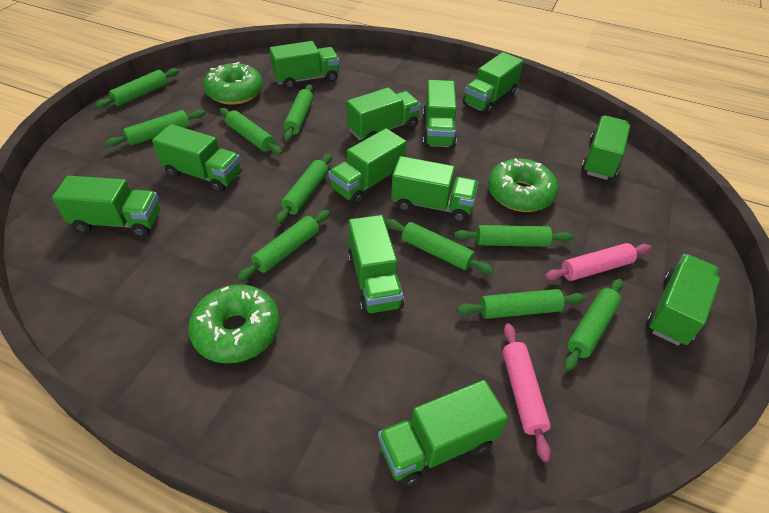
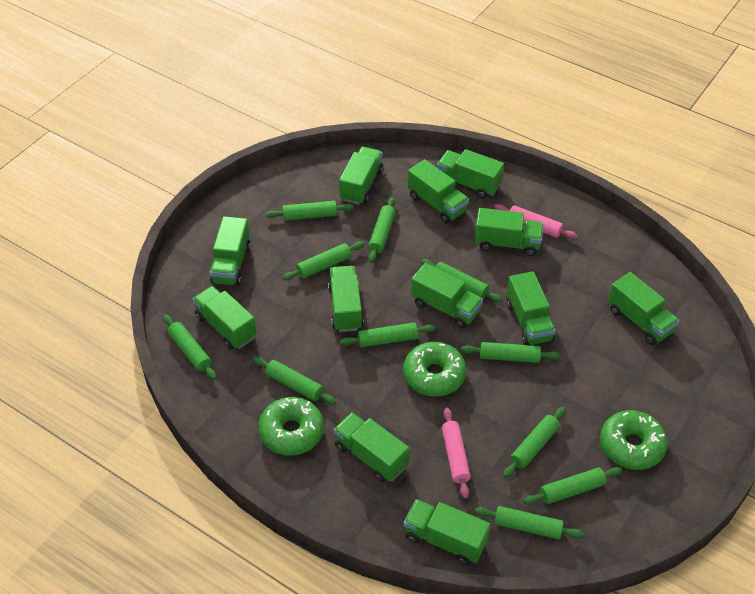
green rolling pin: [95,68,179,109] [105,109,205,147] [220,108,282,155] [237,210,330,281] [276,153,332,224] [284,84,313,141] [385,219,494,274] [454,225,573,247] [457,289,586,319] [564,279,623,371] = 10 -> [163,315,217,380] [253,357,337,405] [266,201,354,221] [283,242,364,280] [340,322,436,347] [368,197,396,263] [421,259,502,302] [461,342,560,363] [474,506,584,539] [503,407,566,478] [523,467,622,505] = 11

